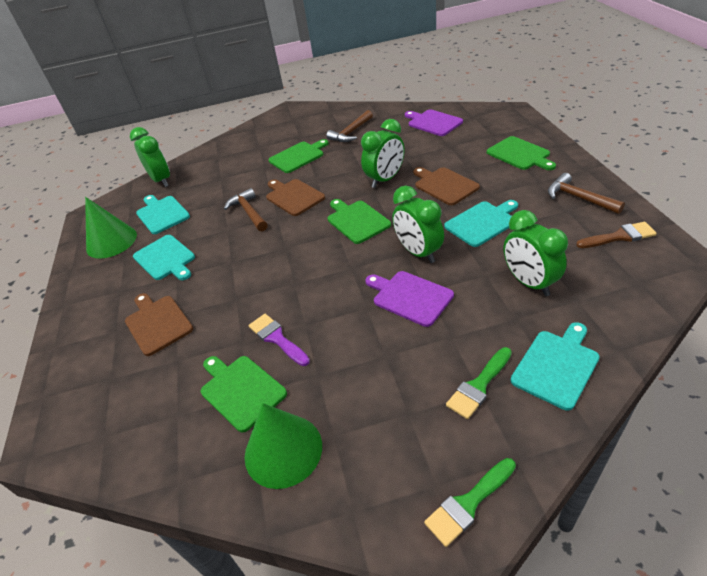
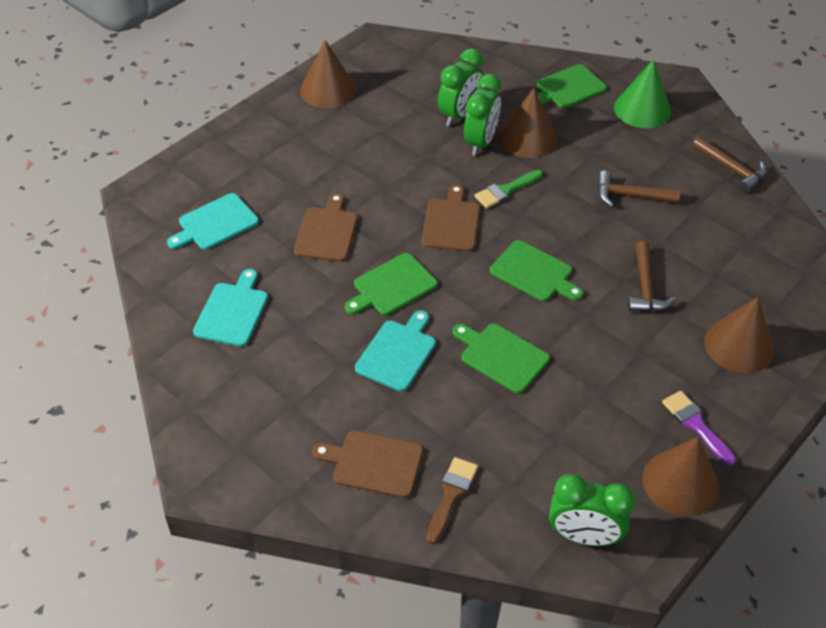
brown cone: none = 0 -> [300,40,356,108] [499,88,557,158] [642,437,719,517] [704,297,774,373] = 4
green brush: [424,458,516,547] [446,347,512,419] = 2 -> [474,170,543,208] = 1
green clock: [130,127,170,187] [361,119,404,188] [392,186,444,263] [504,210,568,296] = 4 -> [438,48,484,126] [464,74,502,156] [549,474,636,546] = 3
green cone: [85,197,137,259] [245,403,322,489] = 2 -> [614,59,671,128] = 1
purple cutting board: [365,271,454,327] [405,109,463,136] = 2 -> none = 0
turquoise cutting board: [133,235,195,280] [136,195,190,234] [444,200,518,247] [511,322,600,410] = 4 -> [167,193,259,250] [193,269,268,347] [355,310,436,392] = 3

